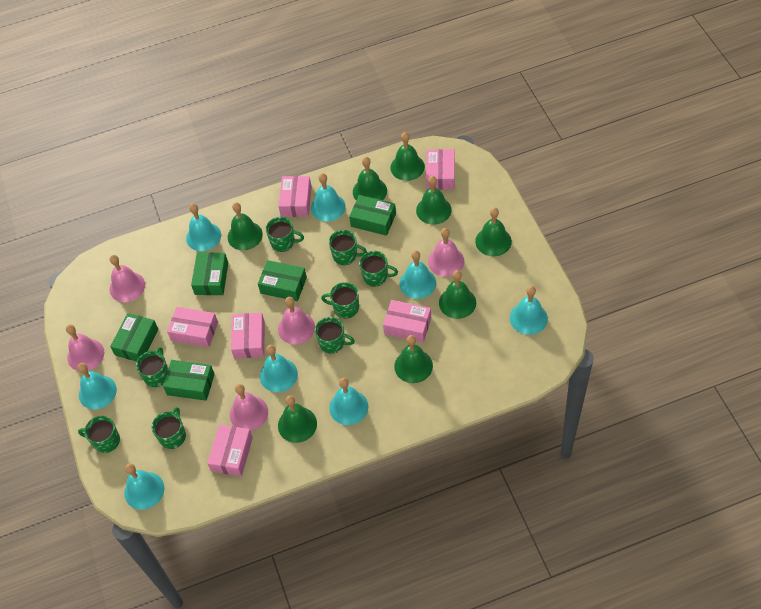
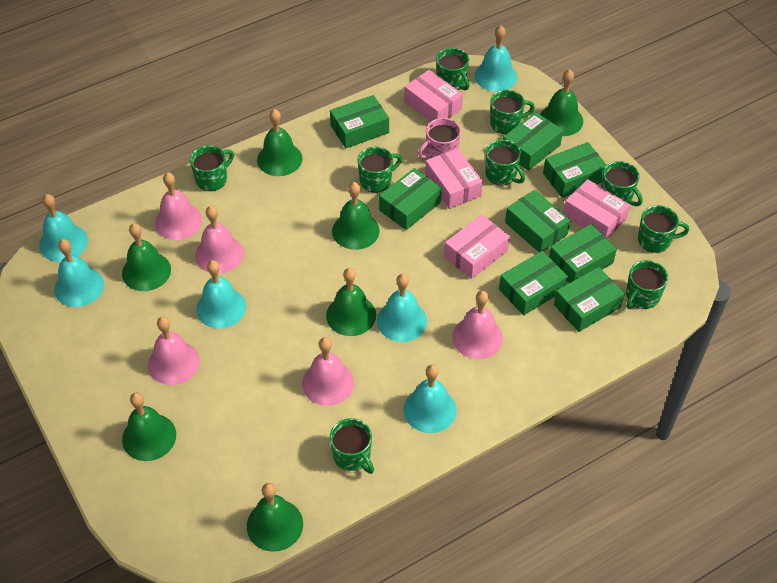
green bell: [228,202,263,250] [278,395,317,443] [353,157,387,200] [390,132,425,181] [394,335,433,383] [416,176,452,225] [439,270,476,319] [475,207,512,256] = 8 -> [122,223,171,291] [122,393,176,461] [247,483,303,552] [257,109,302,176] [326,268,376,336] [332,182,380,250] [540,69,583,136] = 7
green box: [110,313,159,362] [163,360,215,401] [191,252,228,295] [258,260,307,301] [349,195,396,236] = 5 -> [330,95,389,148] [379,168,442,230] [499,251,568,315] [503,112,563,171] [505,190,571,252] [543,142,607,198] [549,224,617,283] [554,267,625,332] = 8
green mug: [78,416,120,453] [136,347,168,387] [152,407,186,449] [266,217,304,252] [315,317,355,354] [321,282,359,318] [329,230,367,265] [359,251,398,286] = 8 -> [190,145,234,191] [330,418,374,474] [358,147,402,193] [436,48,470,90] [485,139,525,185] [490,90,535,134] [601,161,643,206] [626,260,668,309] [638,205,689,253] = 9
pink box: [167,307,218,347] [207,424,253,476] [231,312,265,359] [278,176,312,217] [383,300,431,343] [426,149,455,190] = 6 -> [404,70,463,122] [425,148,483,209] [444,215,510,279] [563,179,630,239] = 4
pink mug: none = 0 -> [418,118,461,159] = 1
turquoise bell: [78,363,117,410] [124,463,164,510] [186,203,221,251] [260,345,298,392] [311,173,346,222] [329,377,368,425] [400,250,436,299] [510,286,548,335] = 8 -> [39,194,88,262] [54,239,104,307] [196,260,246,329] [377,274,427,342] [403,365,457,433] [474,25,517,92] = 6

